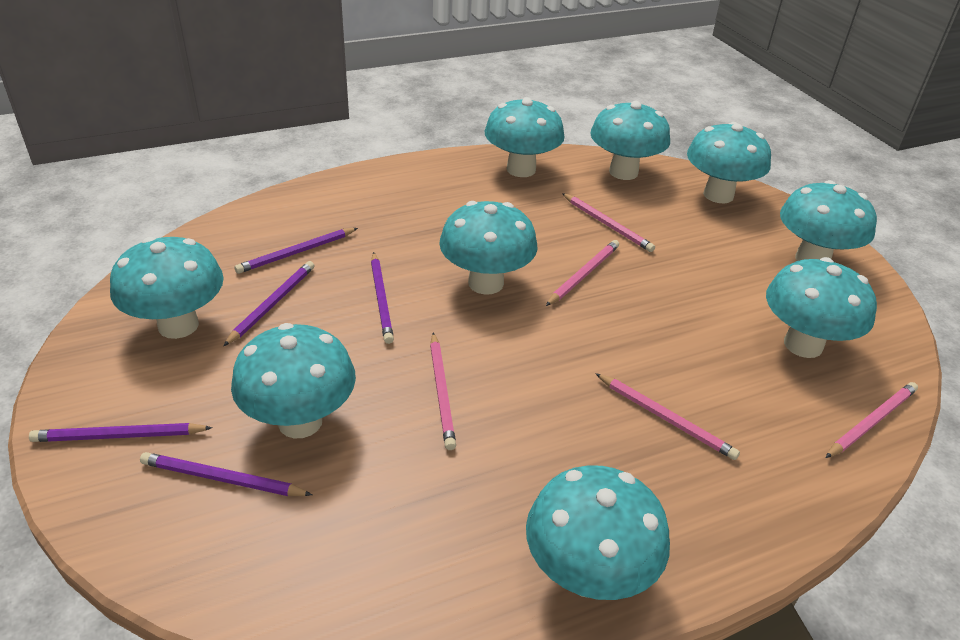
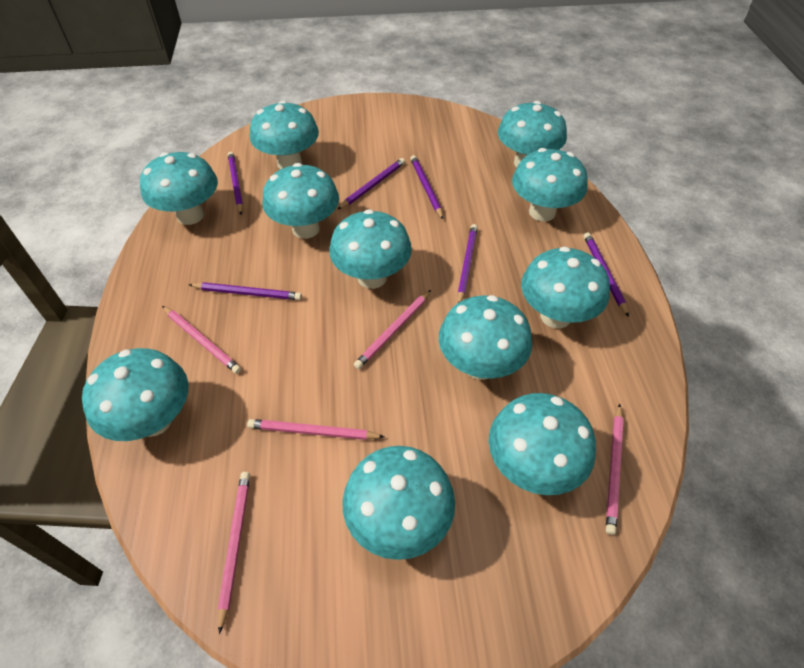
purple pencil: [29,423,213,442] [140,452,312,496] [223,261,315,346] [234,228,358,274] [371,252,394,344] = 5 -> [189,282,302,300] [228,152,243,215] [337,158,405,210] [410,155,443,219] [457,224,478,303] [584,232,629,317] = 6
turquoise mushroom: [110,237,224,339] [231,323,356,438] [439,201,537,295] [484,97,565,177] [526,465,670,600] [590,101,670,180] [687,122,771,203] [766,257,877,358] [780,180,877,261] = 9 -> [82,348,189,441] [140,152,218,225] [250,101,319,169] [262,163,339,239] [329,209,412,289] [342,446,455,560] [439,295,532,380] [489,393,596,495] [498,101,567,168] [512,148,588,221] [521,247,610,329] = 11

